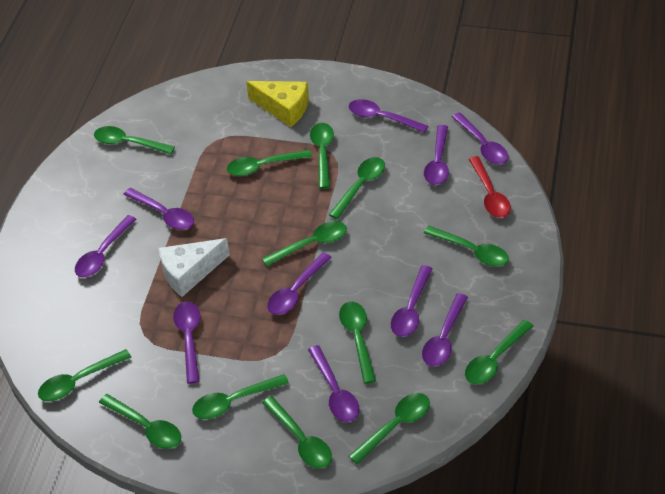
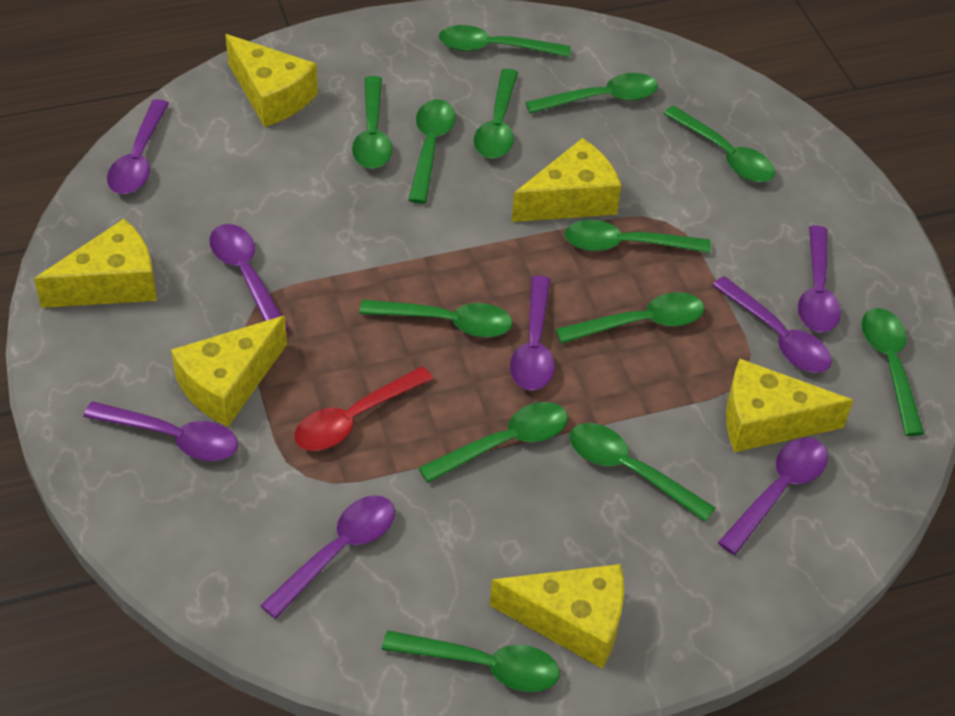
purple spoon: [75,215,136,277] [123,188,194,230] [173,302,200,384] [267,252,332,315] [308,345,359,422] [348,99,428,133] [391,265,432,337] [422,293,468,367] [424,125,449,185] [452,112,508,164] = 10 -> [83,401,238,461] [107,99,169,194] [209,224,289,331] [260,495,395,619] [510,276,555,391] [712,276,832,373] [718,437,828,555] [798,225,841,332] = 8
white cheese: [158,238,230,297] = 1 -> none = 0
yellow cheese: [246,81,309,127] = 1 -> [34,219,157,308] [171,316,287,427] [225,34,318,127] [490,564,624,669] [512,138,621,222] [726,359,854,452] = 6

